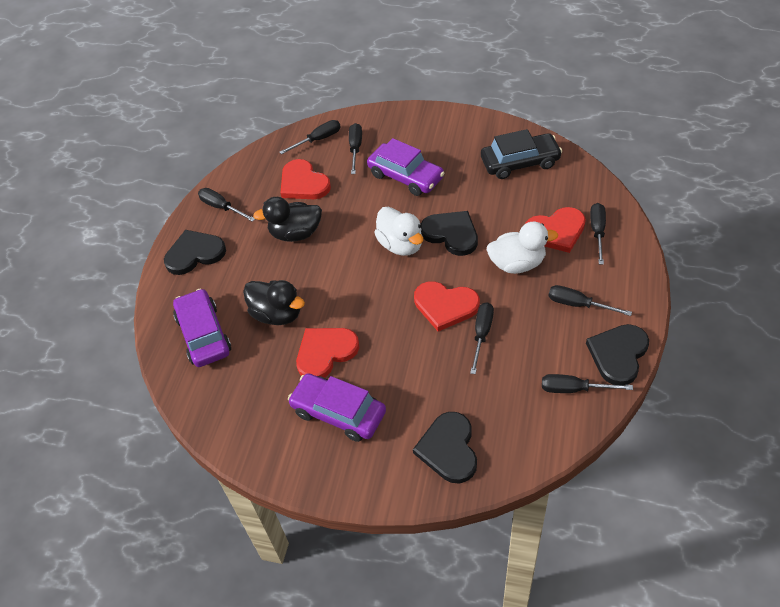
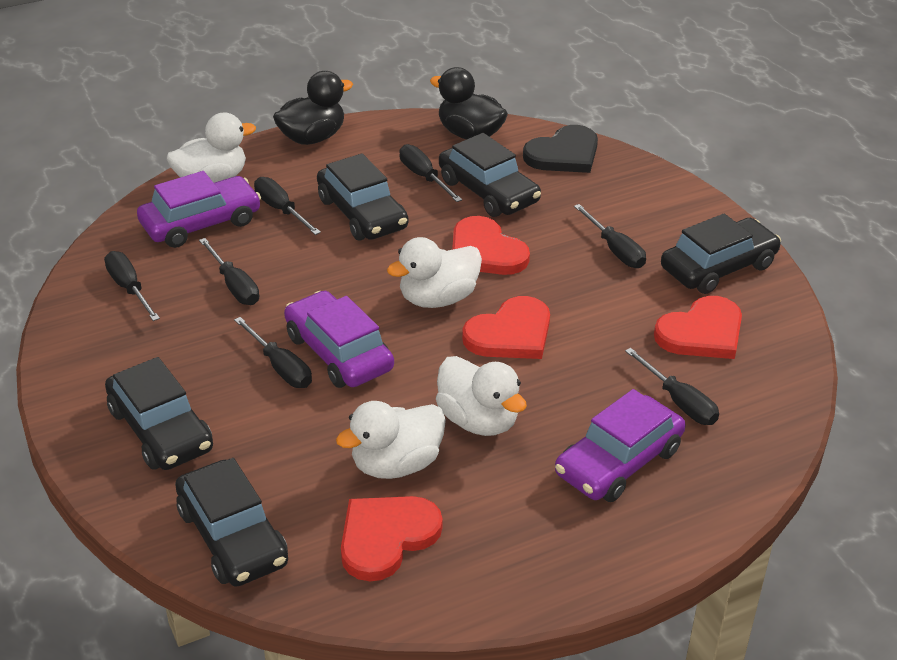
black car: [481,129,562,179] = 1 -> [105,357,213,470] [175,458,288,587] [317,153,408,240] [439,133,541,217] [661,214,781,294] = 5
black heart: [164,230,226,275] [413,412,477,484] [420,211,478,256] [586,324,649,385] = 4 -> [523,125,598,173] = 1
white duck: [374,207,423,256] [487,222,558,274] = 2 -> [167,113,256,183] [336,401,446,479] [387,237,482,308] [436,356,527,436] = 4

